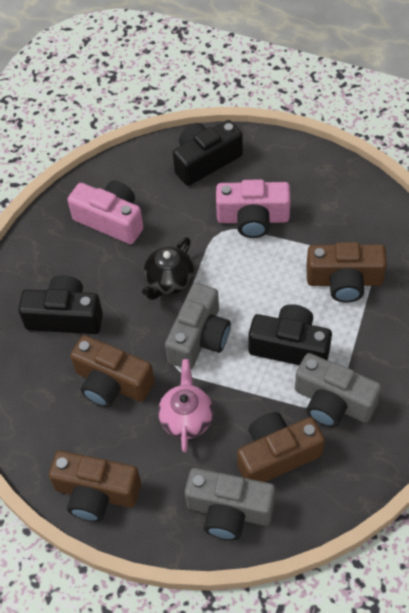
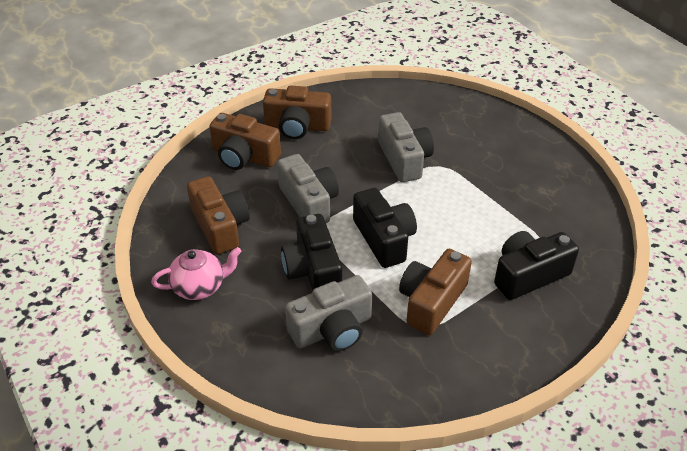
black teapot: [142,237,195,300] = 1 -> none = 0
pink camera: [67,181,144,244] [216,180,291,238] = 2 -> none = 0

